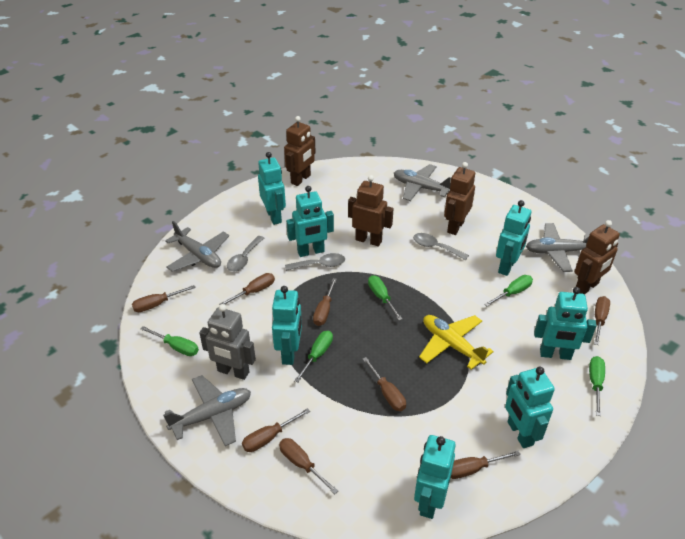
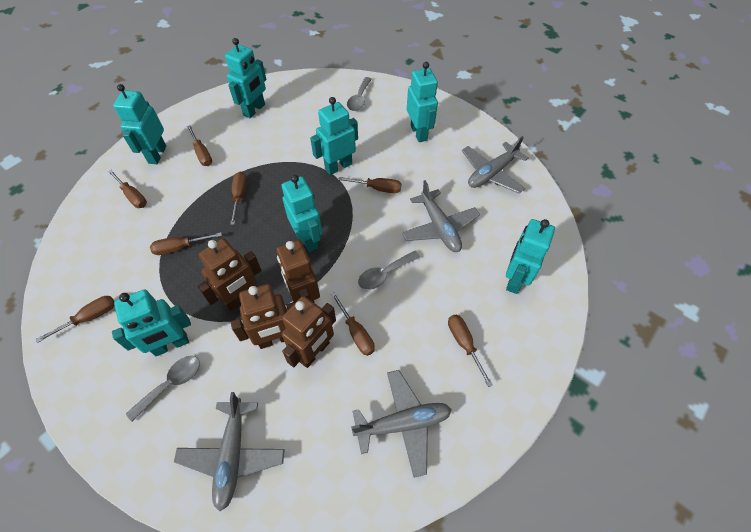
green screwdriver: [141,326,199,356] [294,331,333,383] [368,275,402,321] [484,275,533,307] [589,356,605,416] = 5 -> none = 0
grey robot: [199,304,256,380] = 1 -> none = 0
yellow plane: [419,315,494,370] = 1 -> none = 0

